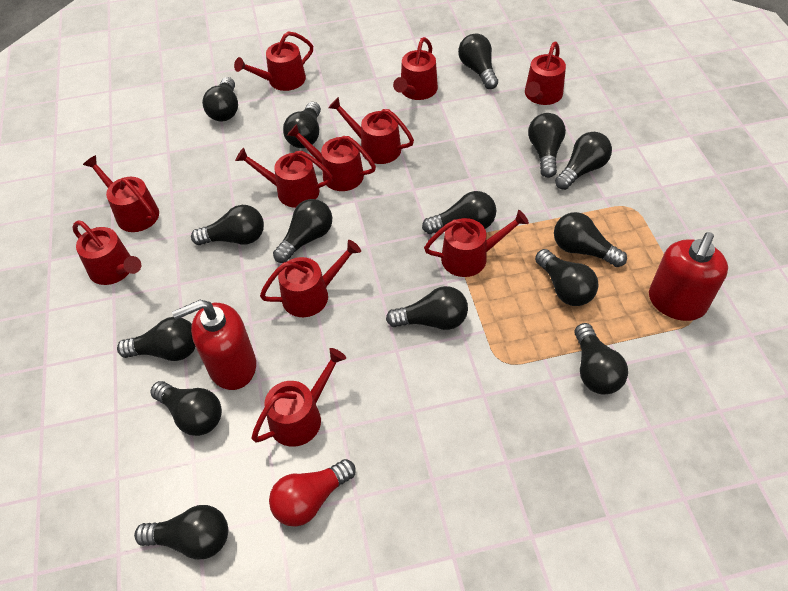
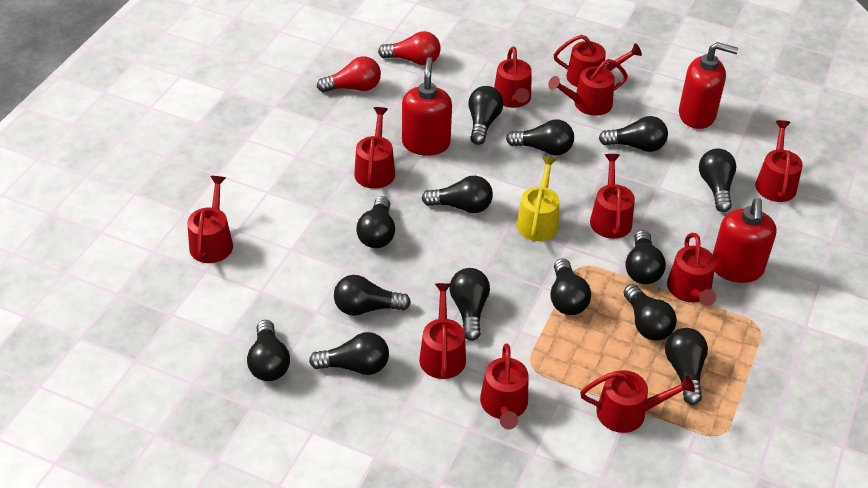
black light bulb: [117,317,196,361] [134,505,228,560] [151,381,222,436] [191,205,264,245] [202,77,238,122] [273,199,332,263] [283,102,321,148] [386,286,468,330] [422,191,496,234] [458,34,498,89] [528,113,566,178] [535,249,599,306] [554,212,627,267] [555,132,612,190] [574,323,628,395] = 15 -> [247,320,290,381] [309,332,389,375] [334,275,411,316] [356,196,395,248] [421,176,493,213] [450,268,490,341] [468,86,504,145] [506,119,574,156] [550,258,591,315] [599,116,668,152] [624,284,677,340] [626,230,666,284] [665,328,708,405] [699,149,736,212] = 14
red light bulb: [269,459,356,527] = 1 -> [317,56,381,93] [378,31,441,65] = 2
red soap dispenser: [172,300,256,390] [649,232,728,321] = 2 -> [402,57,452,156] [679,42,738,129] [713,198,777,283] = 3
yellow watering can: none = 0 -> [516,156,560,241] = 1

